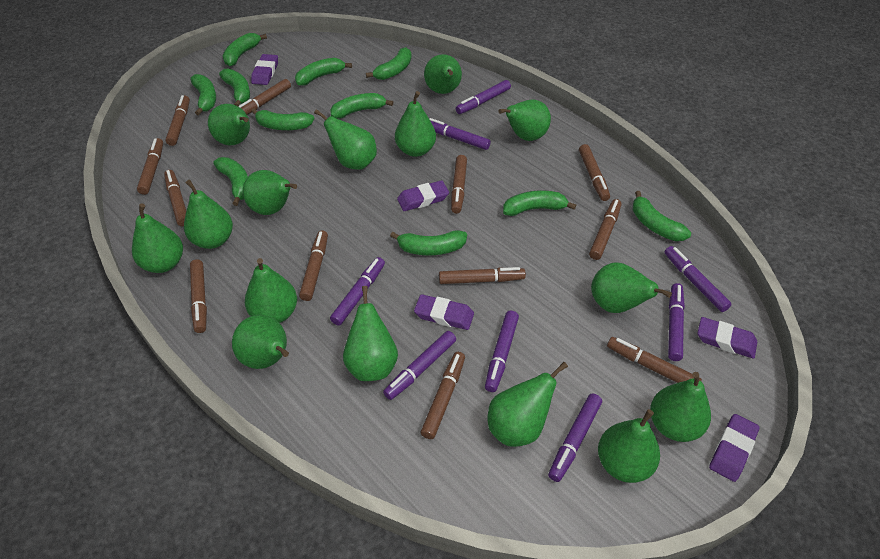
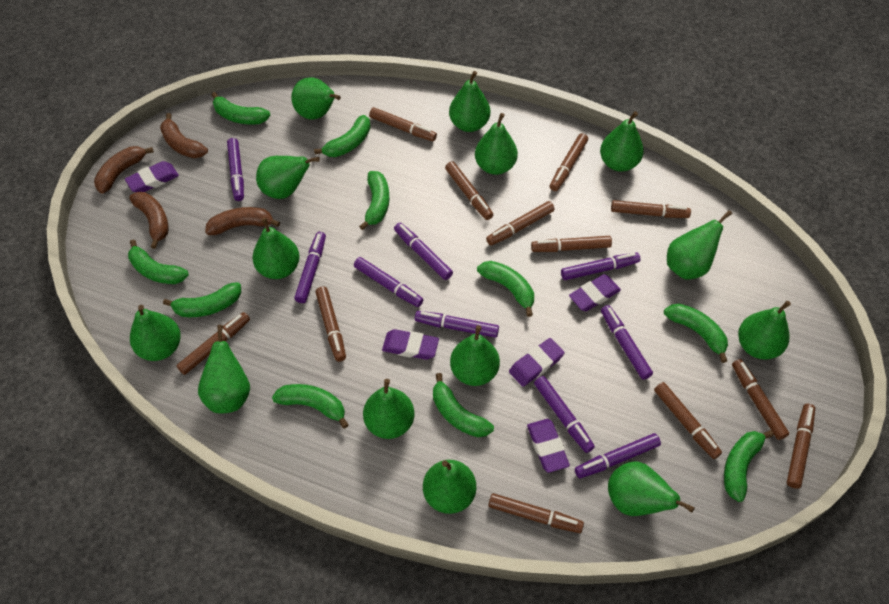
brown banana: none = 0 -> [94,146,154,194] [129,192,169,249] [160,113,208,158] [205,207,280,235] = 4
green banana: [190,74,216,115] [214,157,248,206] [219,69,250,106] [223,33,267,66] [251,108,314,130] [295,58,352,86] [330,93,393,119] [366,47,412,80] [390,230,467,255] [503,191,576,216] [633,191,691,241] = 11 -> [128,239,189,284] [163,282,241,317] [212,92,270,124] [272,384,349,429] [314,115,370,157] [359,171,389,230] [433,373,494,437] [477,261,534,317] [664,304,728,363] [724,430,773,502] = 10
green pear: [132,203,183,273] [184,180,233,249] [208,104,250,145] [232,315,289,369] [243,170,297,215] [245,258,297,323] [314,109,377,170] [343,286,398,381] [395,91,436,157] [424,54,462,94] [488,362,568,447] [499,100,551,141] [591,262,672,313] [598,409,660,483] [650,372,711,442] = 15 -> [130,305,181,361] [198,325,250,413] [252,218,300,279] [256,156,320,199] [291,77,341,120] [363,379,414,439] [423,460,476,514] [449,71,490,132] [450,325,500,386] [475,113,518,175] [600,111,644,172] [608,461,695,516] [667,210,732,280] [738,301,791,360] = 14
purple marker: [330,257,385,326] [383,331,456,400] [430,118,491,150] [456,80,511,114] [485,311,519,392] [548,394,602,482] [664,246,732,312] [668,283,685,361] = 8 -> [227,138,244,201] [294,232,326,303] [354,257,423,307] [394,223,453,280] [415,311,499,338] [534,376,595,453] [561,252,640,280] [575,433,661,478] [601,305,653,380] = 9

